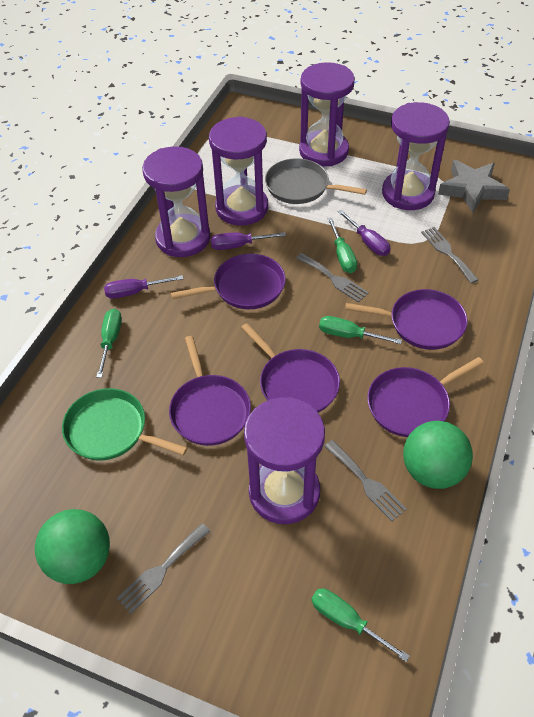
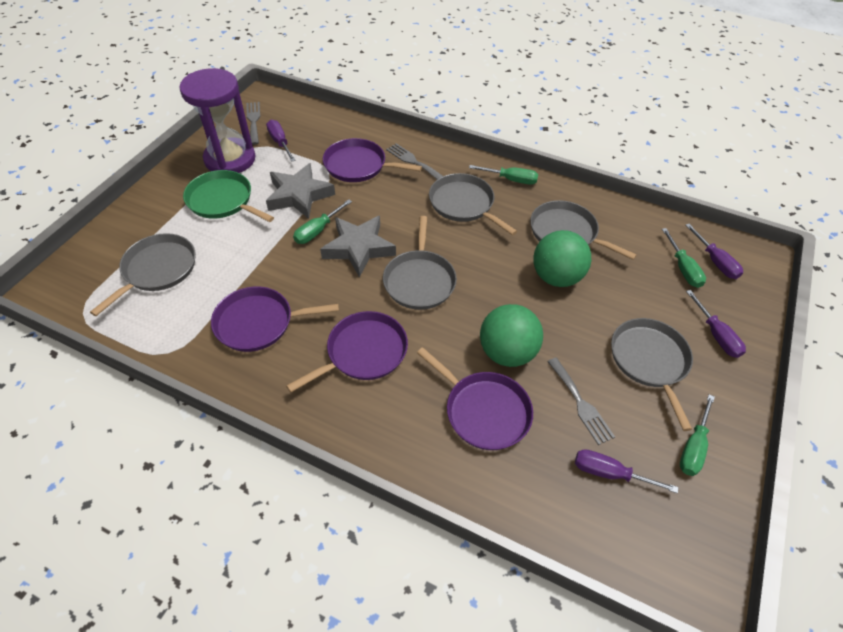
grey fork: [117,523,210,613] [296,253,369,303] [324,440,407,521] [421,227,478,283] = 4 -> [246,102,260,145] [386,143,443,180] [547,358,615,445] = 3
grey pan: [265,158,367,204] = 1 -> [90,233,196,316] [383,216,457,310] [429,173,517,235] [530,200,637,260] [611,318,693,431] = 5
grey star: [438,160,510,213] = 1 -> [266,163,335,219] [320,216,396,278] = 2
purple hourglass: [142,146,211,257] [209,116,268,226] [244,397,325,524] [299,62,355,166] [382,102,450,210] = 5 -> [179,68,256,173] = 1
purple pan: [169,336,251,446] [170,254,286,309] [241,323,340,413] [345,289,468,350] [367,357,484,437] = 5 -> [211,286,339,352] [286,311,408,392] [323,138,422,182] [417,347,533,450] = 4
purple screwdriver: [104,275,183,299] [211,232,286,250] [337,210,391,256] = 3 -> [266,120,296,162] [575,449,678,493] [685,224,743,279] [686,290,746,358] = 4

